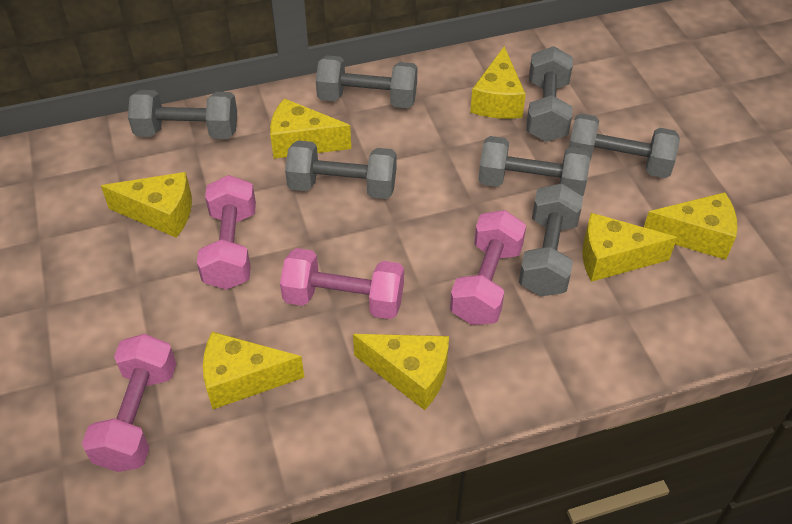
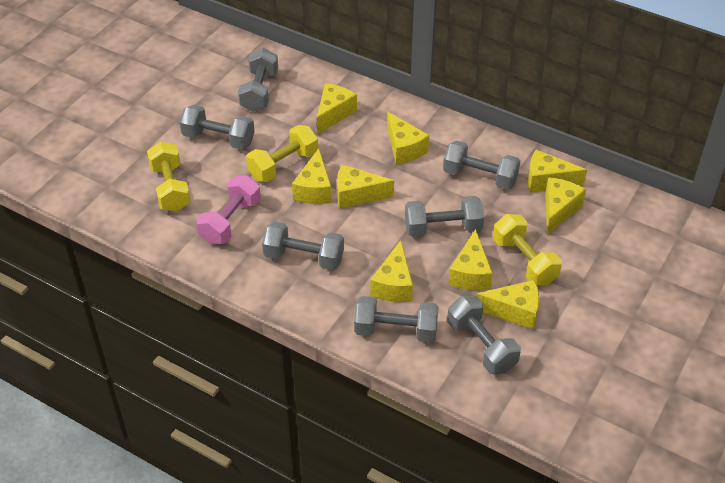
pink dumbbell: [82,334,176,472] [197,175,256,290] [280,248,404,319] [450,210,526,325] = 4 -> [197,175,261,244] = 1
yellow cheese: [101,172,192,238] [203,332,305,409] [270,98,351,159] [353,334,449,410] [470,46,526,119] [582,213,677,282] [644,192,737,260] = 7 -> [292,148,332,204] [317,83,357,134] [337,164,394,208] [370,240,413,302] [387,111,429,164] [449,229,493,290] [476,280,539,329] [528,150,587,192] [545,177,586,235] = 9
yellow dumbbell: none = 0 -> [147,141,191,212] [246,125,318,182] [493,214,562,286] = 3

